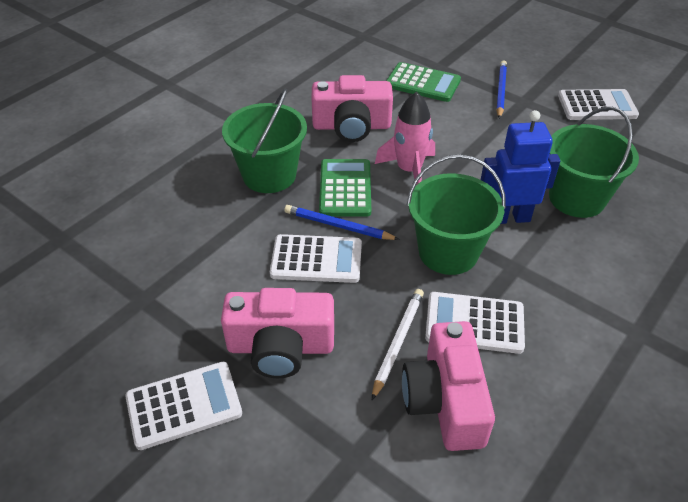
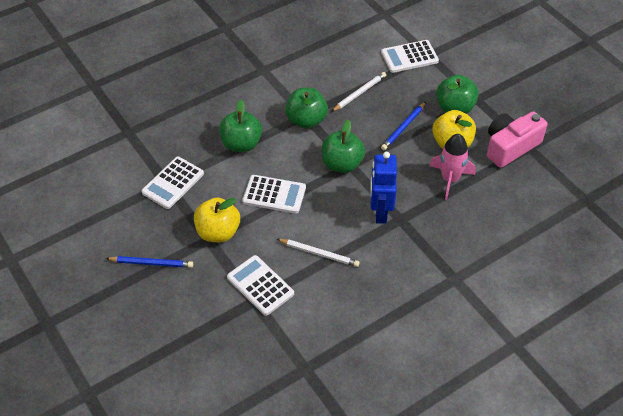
green apple: none = 0 -> [219,100,262,152] [285,87,328,129] [322,120,365,173] [436,75,479,114] = 4
green bucket: [222,88,307,193] [407,154,506,275] [549,107,639,218] = 3 -> none = 0
green calculator: [319,159,371,217] [386,62,461,102] = 2 -> none = 0
pink camera: [221,288,334,378] [311,75,393,142] [402,321,495,451] = 3 -> [487,111,548,168] = 1
white pencil: [372,289,424,400] = 1 -> [277,239,360,267] [331,72,386,112] = 2
yellow apple: none = 0 -> [194,198,240,242] [432,110,476,149] = 2

